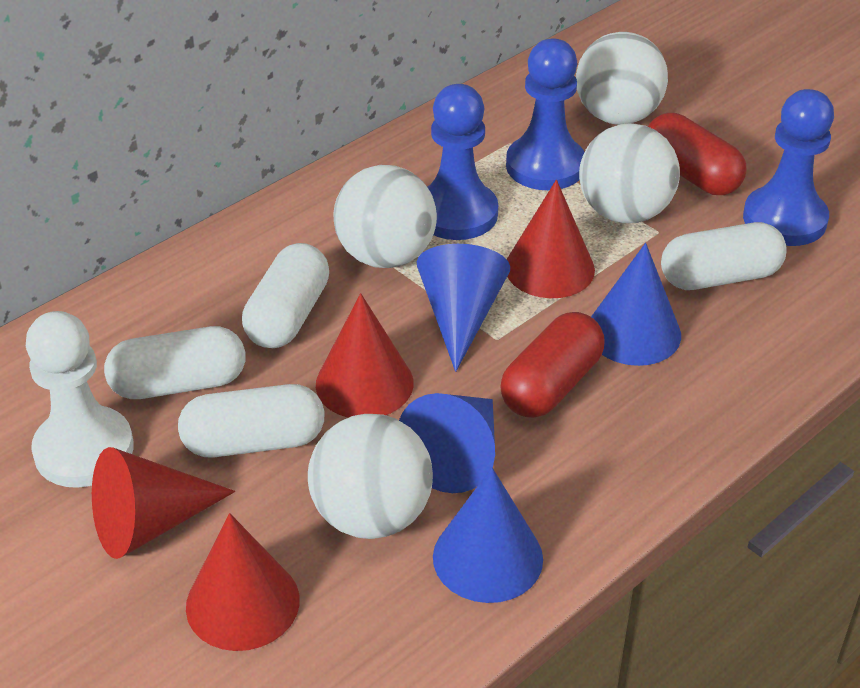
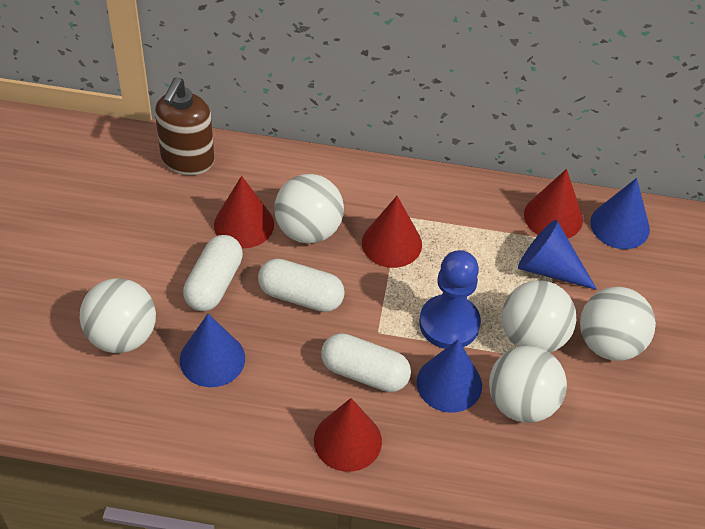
blue pawn: [427,84,498,240] [506,38,584,190] [743,89,834,246] = 3 -> [419,250,481,349] = 1
brown soap dispenser: none = 0 -> [155,77,214,175] = 1
red capsule: [500,312,605,418] [648,113,747,195] = 2 -> none = 0
white ball: [308,414,433,539] [334,165,437,268] [576,32,668,125] [579,123,680,223] = 4 -> [80,278,156,353] [274,174,344,244] [489,346,567,423] [502,280,576,353] [580,287,656,361] = 5
white capsule: [104,326,245,399] [178,384,325,458] [242,243,329,348] [661,222,786,290] = 4 -> [183,235,243,311] [258,259,345,312] [321,333,411,392] = 3
white pawn: [26,311,134,488] = 1 -> none = 0

